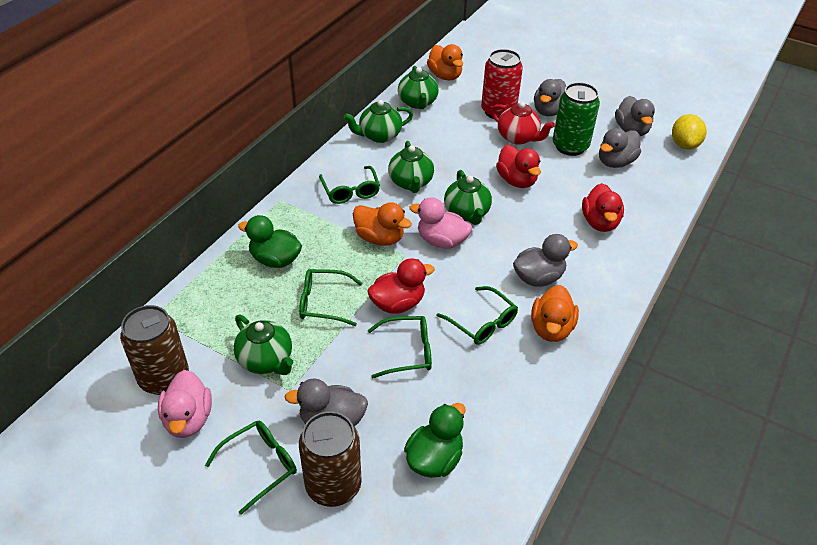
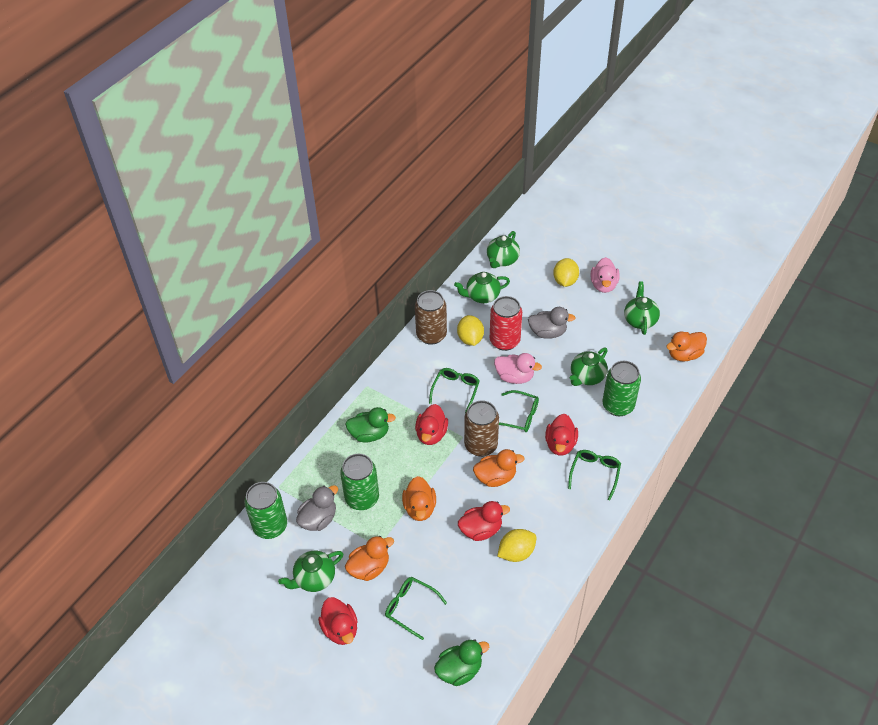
green can: [553,82,600,156] = 1 -> [244,482,287,539] [340,454,379,510] [603,361,641,416] = 3
green glasses: [205,421,297,515] [299,269,362,326] [319,166,380,204] [368,316,432,378] [437,286,518,345] = 5 -> [385,577,447,640] [429,368,479,413] [499,390,539,432] [568,450,621,500] = 4
grey duck: [285,379,368,426] [513,234,578,287] [534,79,566,116] [599,128,641,168] [615,96,655,136] = 5 -> [296,485,338,531] [528,307,575,339] = 2
orange duck: [353,202,412,246] [427,44,463,80] [531,285,579,342] = 3 -> [345,536,394,581] [402,476,436,521] [473,449,525,487] [666,332,707,362] = 4
red duck: [367,258,435,314] [496,145,541,188] [582,183,624,232] = 3 -> [318,597,358,645] [415,404,448,445] [458,501,510,541] [545,414,578,456] = 4
red teapot: [491,102,555,145] = 1 -> none = 0
yellow lemon: [672,114,706,150] = 1 -> [457,315,484,346] [497,529,537,562] [553,258,579,287] = 3

